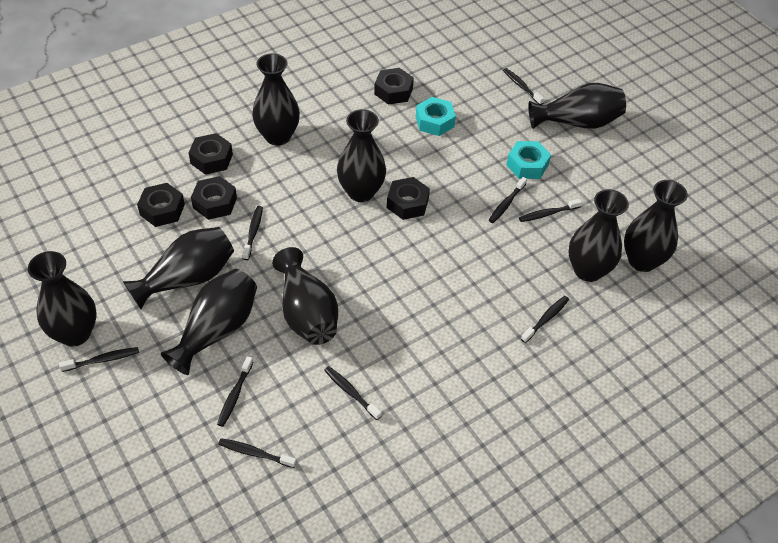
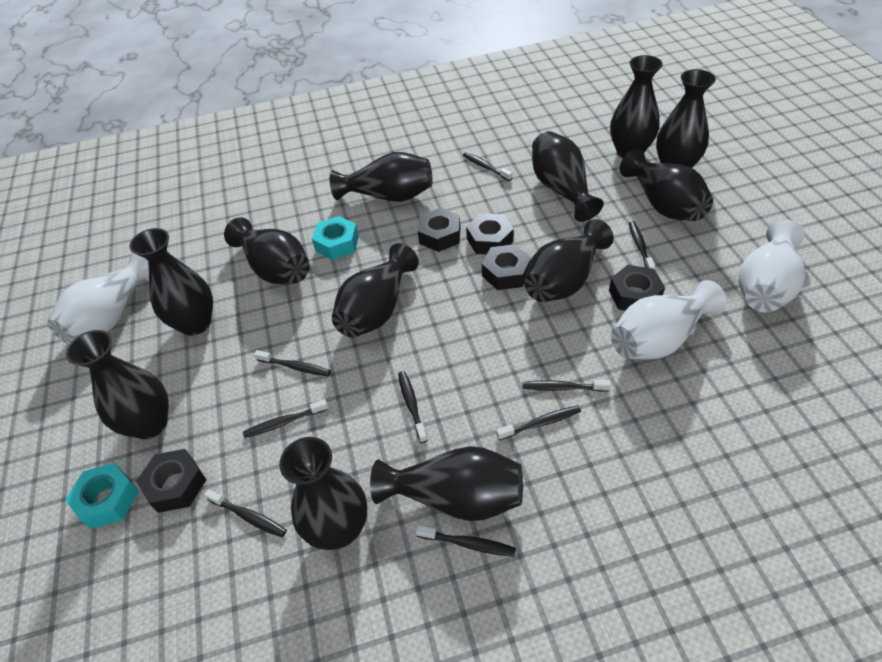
black vase: [28,251,97,346] [123,227,234,309] [161,269,257,375] [252,53,300,146] [272,247,338,345] [337,109,386,202] [529,83,626,129] [568,189,629,282] [624,180,688,272] = 9 -> [66,330,169,439] [129,228,213,336] [224,217,310,284] [279,437,367,550] [330,152,433,202] [332,243,419,338] [370,446,523,521] [524,219,614,302] [532,131,604,222] [610,55,663,158] [620,149,713,221] [656,69,716,168] = 12
white vase: none = 0 -> [47,252,149,344] [611,280,727,360] [738,220,805,312] = 3

